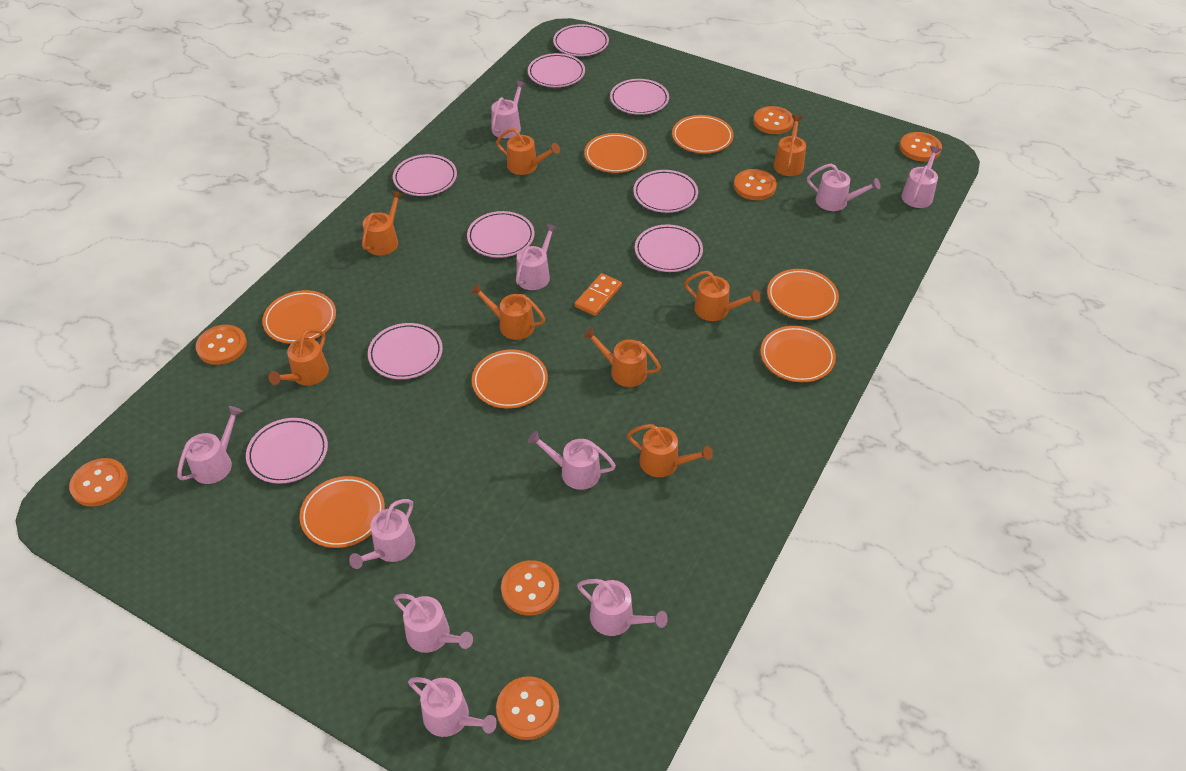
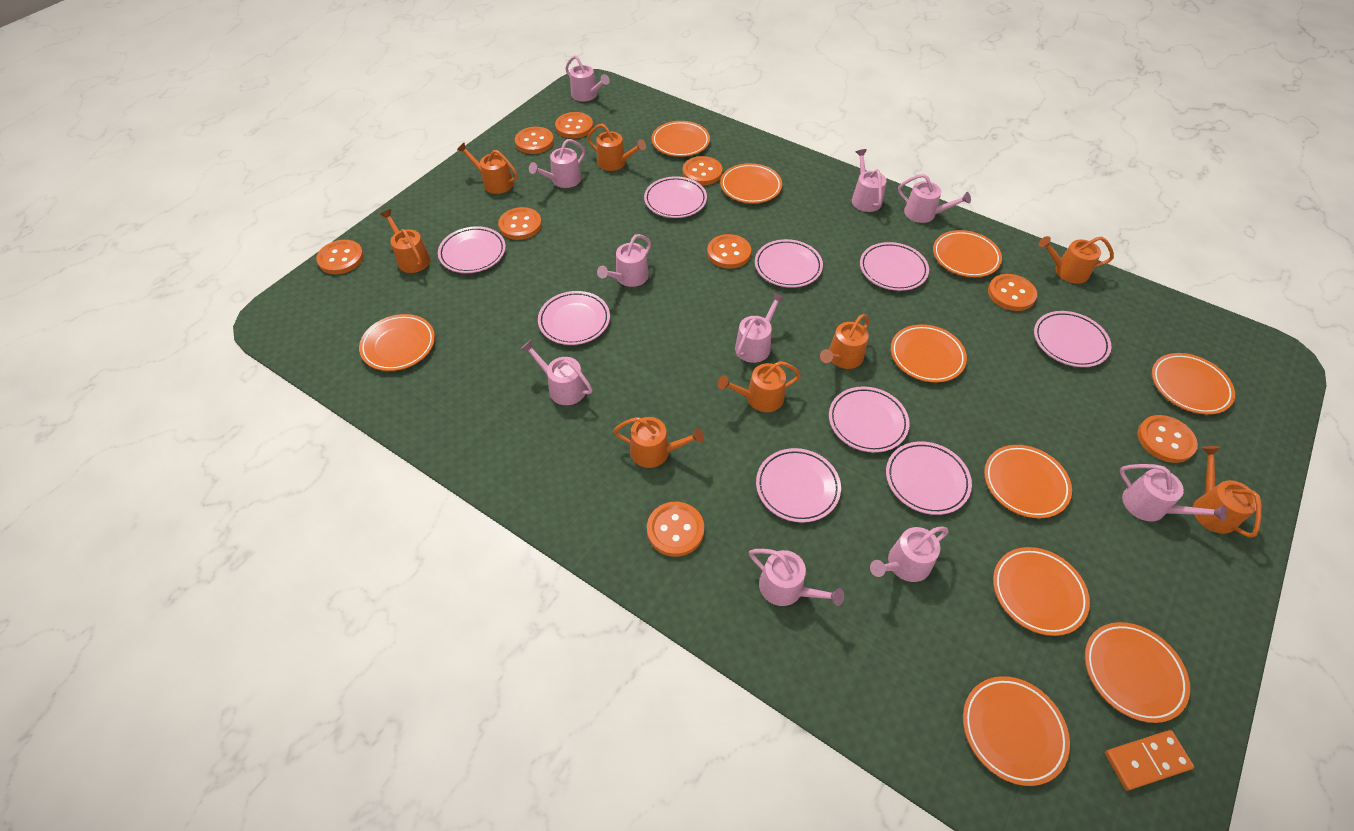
orange button: [69,458,128,507] [196,325,247,365] [496,676,559,740] [501,560,559,616] [734,169,777,200] [753,106,794,134] [900,132,942,161] = 7 -> [316,240,364,274] [498,207,542,240] [515,127,554,154] [555,112,593,138] [647,502,704,557] [683,156,723,185] [707,234,751,269] [988,274,1037,311] [1137,415,1198,463] = 9
orange plate: [262,290,336,344] [300,476,385,548] [472,350,548,409] [584,133,647,173] [672,115,734,153] [761,326,836,382] [767,269,839,320] = 7 -> [359,314,435,371] [652,121,710,157] [720,163,782,204] [891,324,967,383] [933,230,1002,277] [963,676,1070,786] [984,445,1072,518] [993,547,1090,636] [1085,622,1190,723] [1152,353,1235,415] = 10

